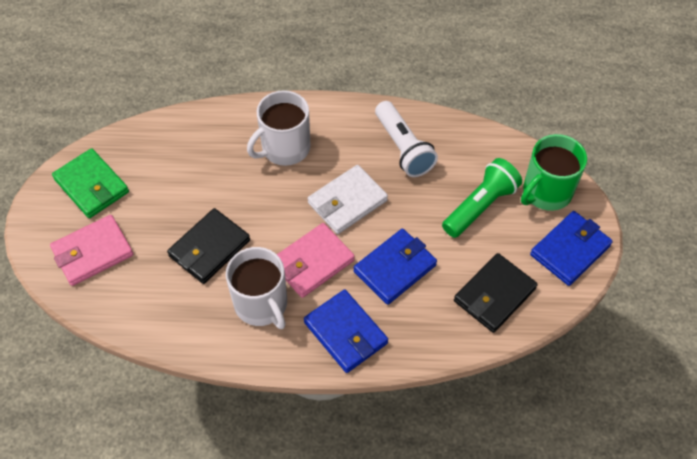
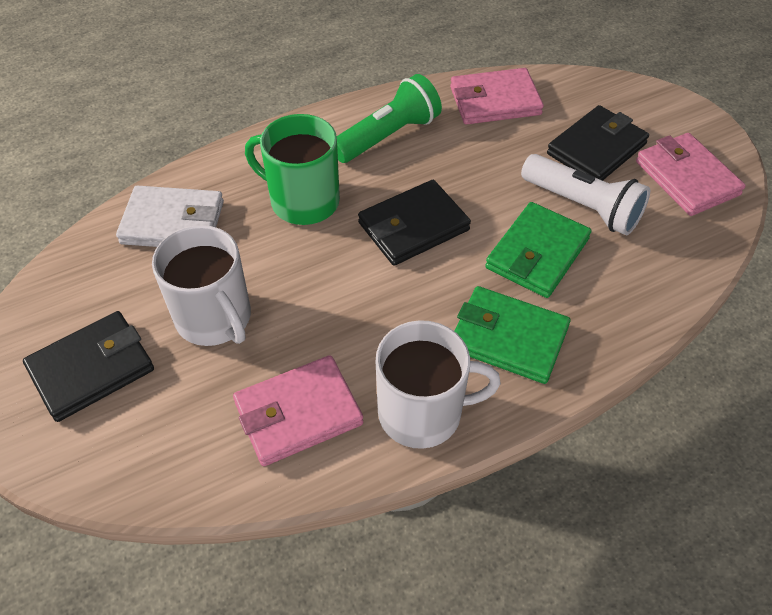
black wallet: [167,208,250,284] [454,253,538,333] = 2 -> [23,311,154,422] [358,180,471,266] [547,105,649,181] = 3
blue wallet: [304,289,388,373] [354,228,437,305] [530,211,613,286] = 3 -> none = 0
green wallet: [52,148,129,218] = 1 -> [455,286,570,384] [485,202,591,298] = 2
pink wallet: [50,215,133,286] [277,223,355,298] = 2 -> [233,355,363,466] [450,68,544,125] [636,133,746,216] = 3

